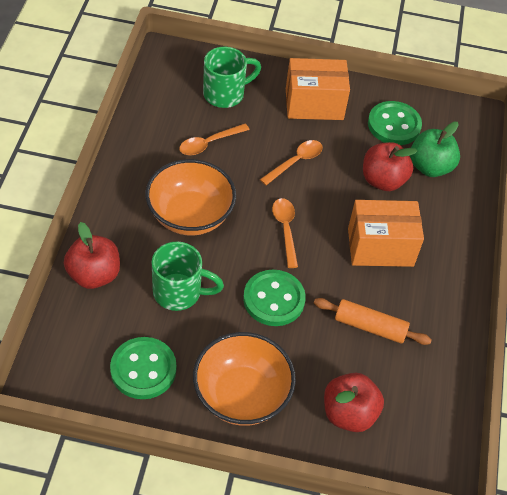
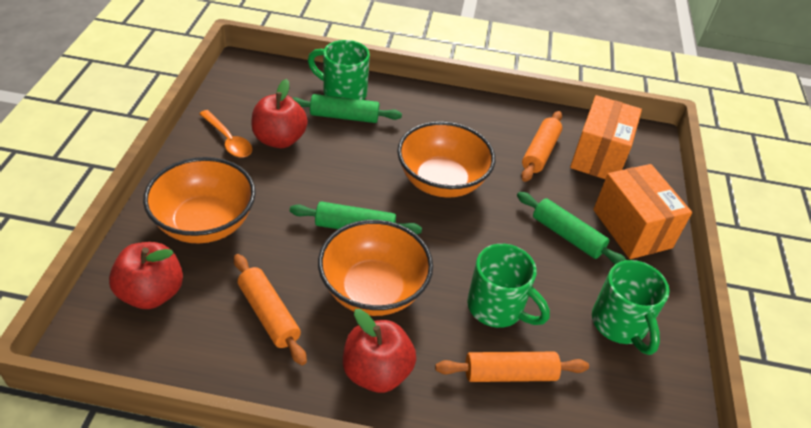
green apple: [410,122,460,177] = 1 -> none = 0
green button: [110,337,177,399] [243,270,306,326] [368,101,422,145] = 3 -> none = 0
green mug: [152,241,224,311] [203,47,261,108] = 2 -> [308,40,370,100] [467,244,550,328] [592,260,669,355] = 3
green rolling pin: none = 0 -> [290,201,422,234] [292,94,402,123] [517,192,626,264] = 3
orange bowl: [146,159,236,235] [193,332,296,426] = 2 -> [143,157,256,243] [318,220,433,316] [397,121,495,198] = 3
orange rolling pin: [314,298,432,345] = 1 -> [234,254,307,365] [435,352,589,382] [521,111,562,182] = 3
orange spoon: [179,124,250,155] [260,140,323,185] [272,198,298,268] = 3 -> [199,110,252,158] = 1

